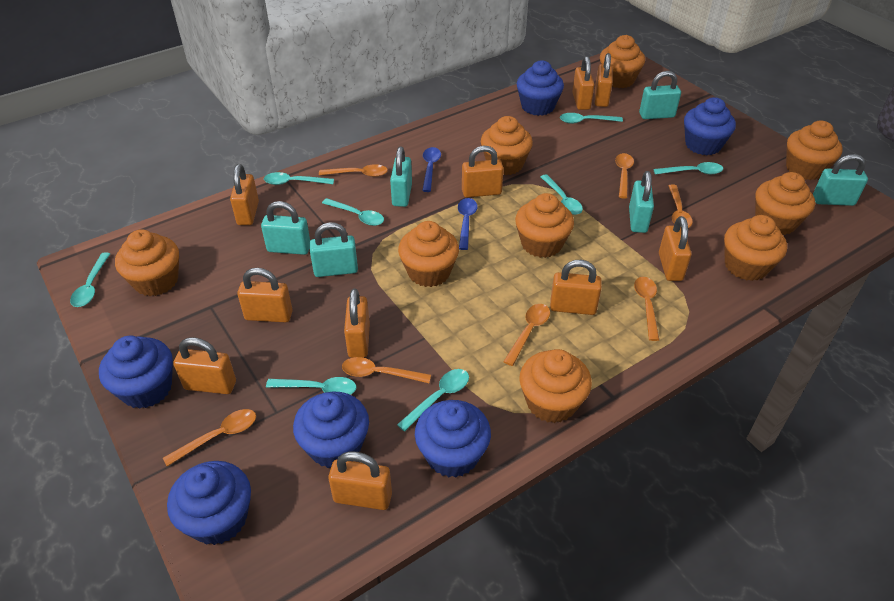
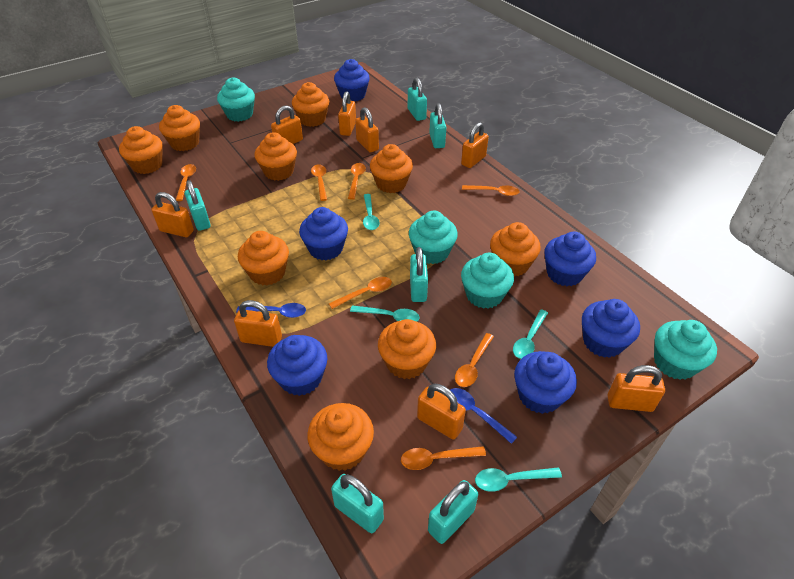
orange padlock: [173,337,236,394] [230,164,259,225] [237,268,293,322] [328,452,392,510] [344,288,370,358] [462,146,504,198] [550,260,602,315] [572,56,595,110] [595,53,613,107] [659,216,692,281] = 10 -> [151,192,194,237] [234,300,282,347] [271,105,303,144] [338,91,356,136] [355,107,379,152] [417,384,466,440] [461,122,489,168] [608,365,665,412] = 8
turquoise cupcake: none = 0 -> [217,77,255,122] [409,211,458,264] [461,253,514,309] [654,320,717,380] = 4
turquoise spoon: [70,252,110,307] [264,172,334,185] [266,377,356,395] [322,198,384,226] [397,369,469,431] [540,174,583,215] [560,113,623,124] [653,162,723,174] = 8 -> [350,305,419,322] [363,194,380,230] [475,467,562,492] [513,309,548,359] = 4

